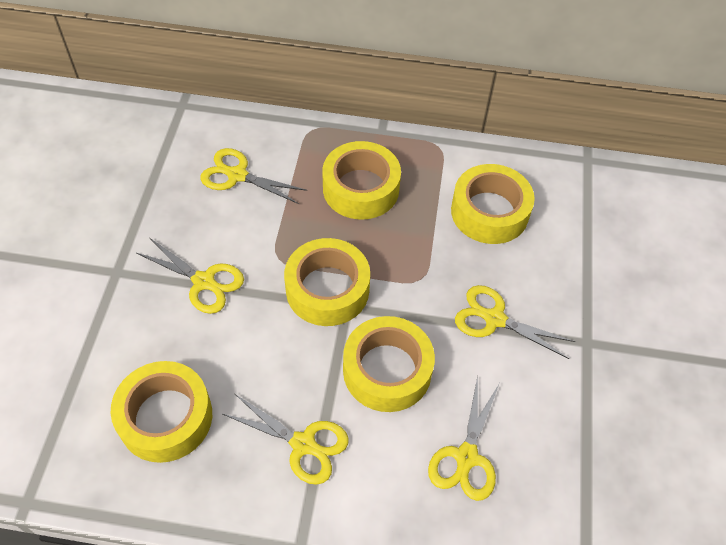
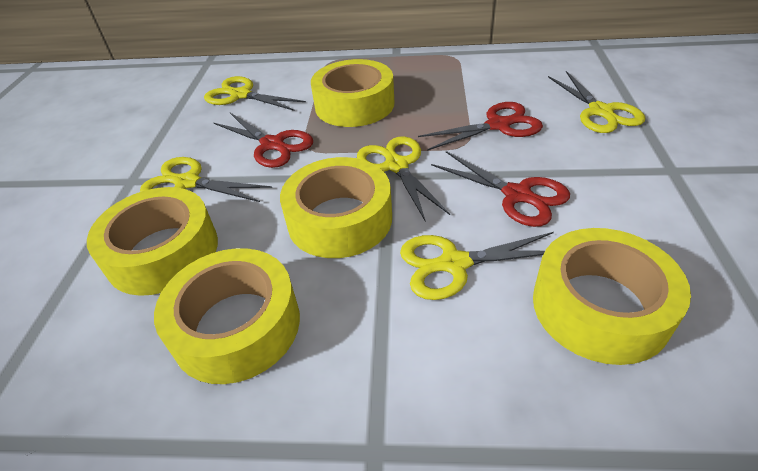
red scissors: none = 0 -> [214,113,313,168] [418,102,543,151] [431,151,570,227] = 3

